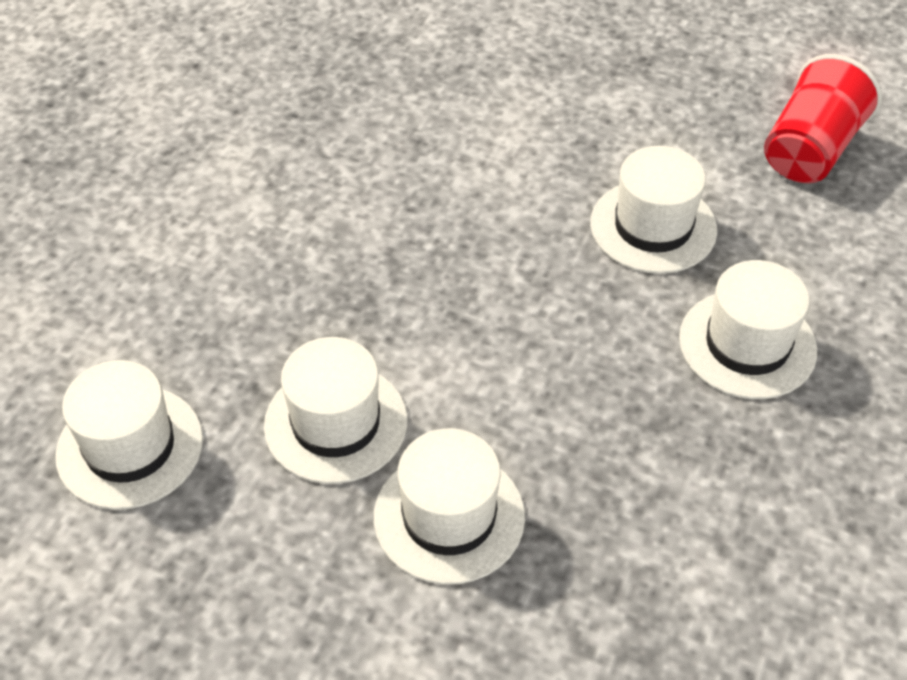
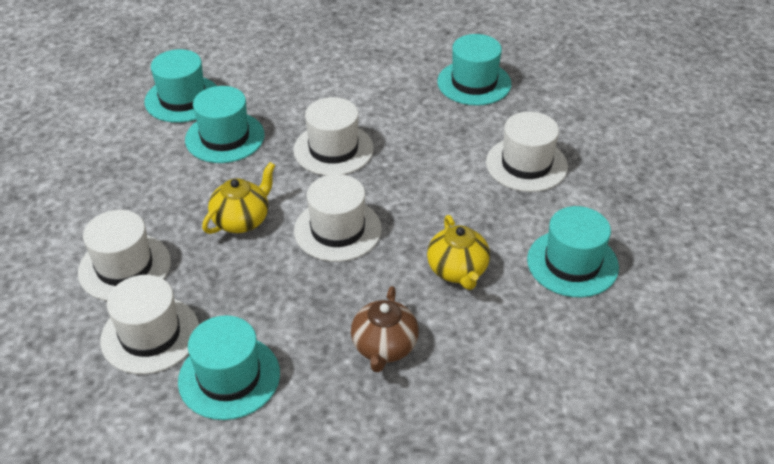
brown teapot: none = 0 -> [351,286,419,372] = 1
red cup: [764,54,882,183] = 1 -> none = 0
turquoise hat: none = 0 -> [145,49,217,123] [178,315,280,420] [185,86,265,163] [437,34,511,106] [527,206,619,298] = 5
yellow teapot: none = 0 -> [202,162,276,234] [427,215,490,290] = 2

